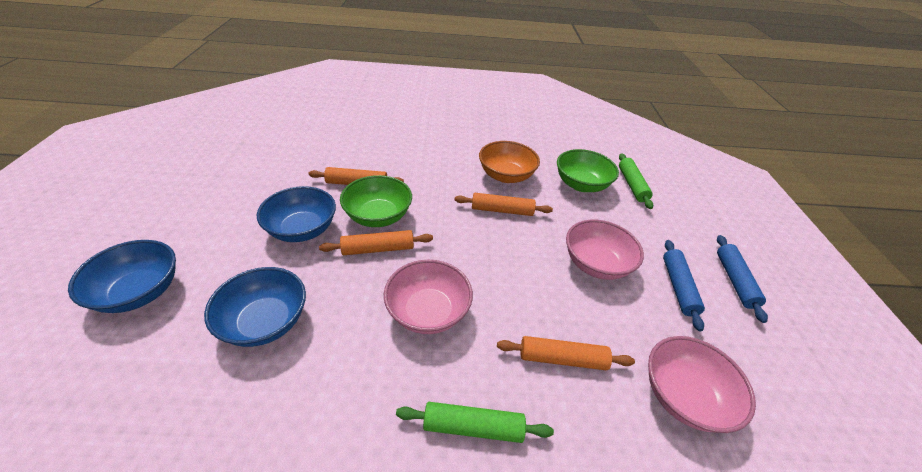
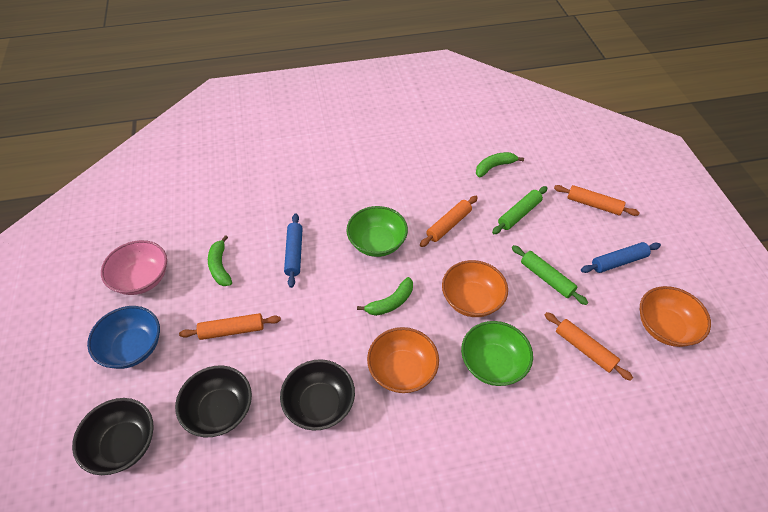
black bowl: none = 0 -> [72,398,154,475] [175,366,252,437] [280,359,355,431] = 3
blue bowl: [68,240,176,313] [204,267,306,347] [257,186,336,242] = 3 -> [87,306,160,369] = 1
green banana: none = 0 -> [208,235,232,286] [357,277,413,316] [476,152,524,177] = 3
orange bowl: [479,141,540,183] = 1 -> [367,327,439,393] [442,260,508,317] [640,286,711,347] = 3
pink bowl: [384,260,473,334] [566,220,644,280] [648,336,756,433] = 3 -> [101,240,167,295] = 1

